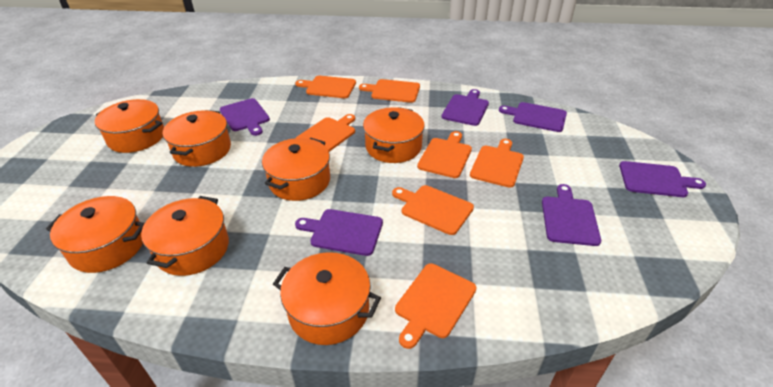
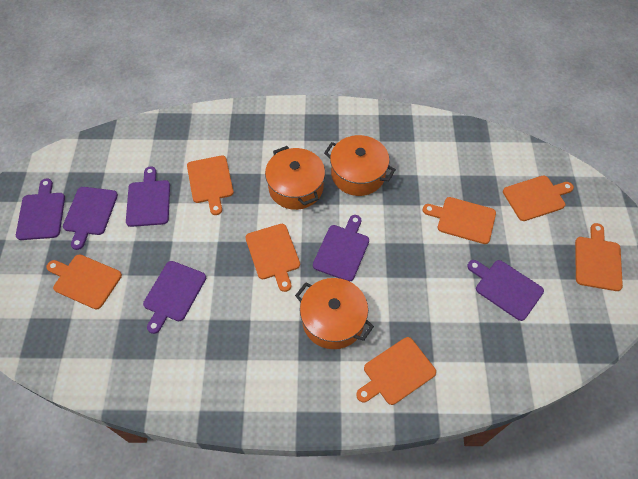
orange pot: [46,196,145,273] [95,99,164,153] [141,196,229,276] [163,110,231,167] [262,138,330,201] [273,252,381,345] [363,107,425,163] = 7 -> [265,146,325,210] [295,278,374,349] [324,135,396,196] = 3

